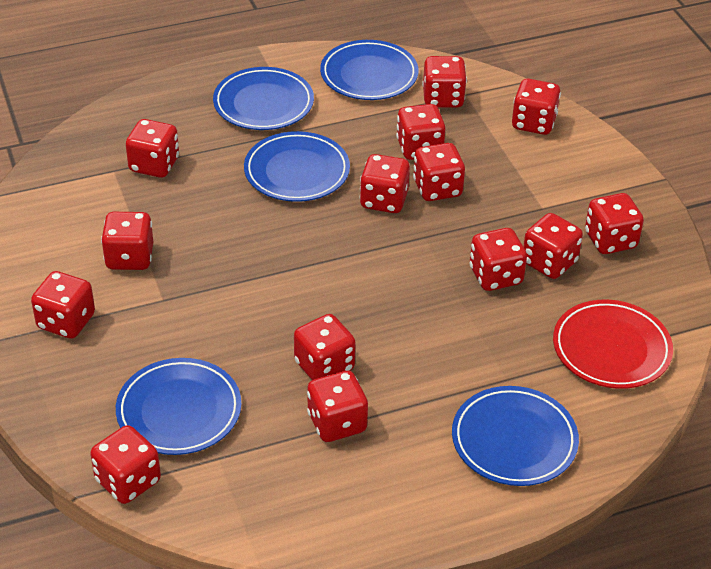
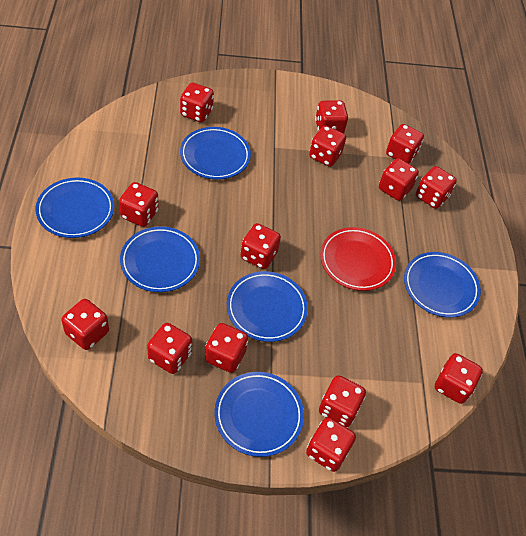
blue plate: [116,358,241,455] [213,67,314,130] [244,131,350,202] [320,40,419,100] [452,386,579,486] = 5 -> [35,178,114,238] [120,226,200,292] [180,127,251,179] [214,372,304,457] [227,271,308,342] [404,252,481,318] = 6

